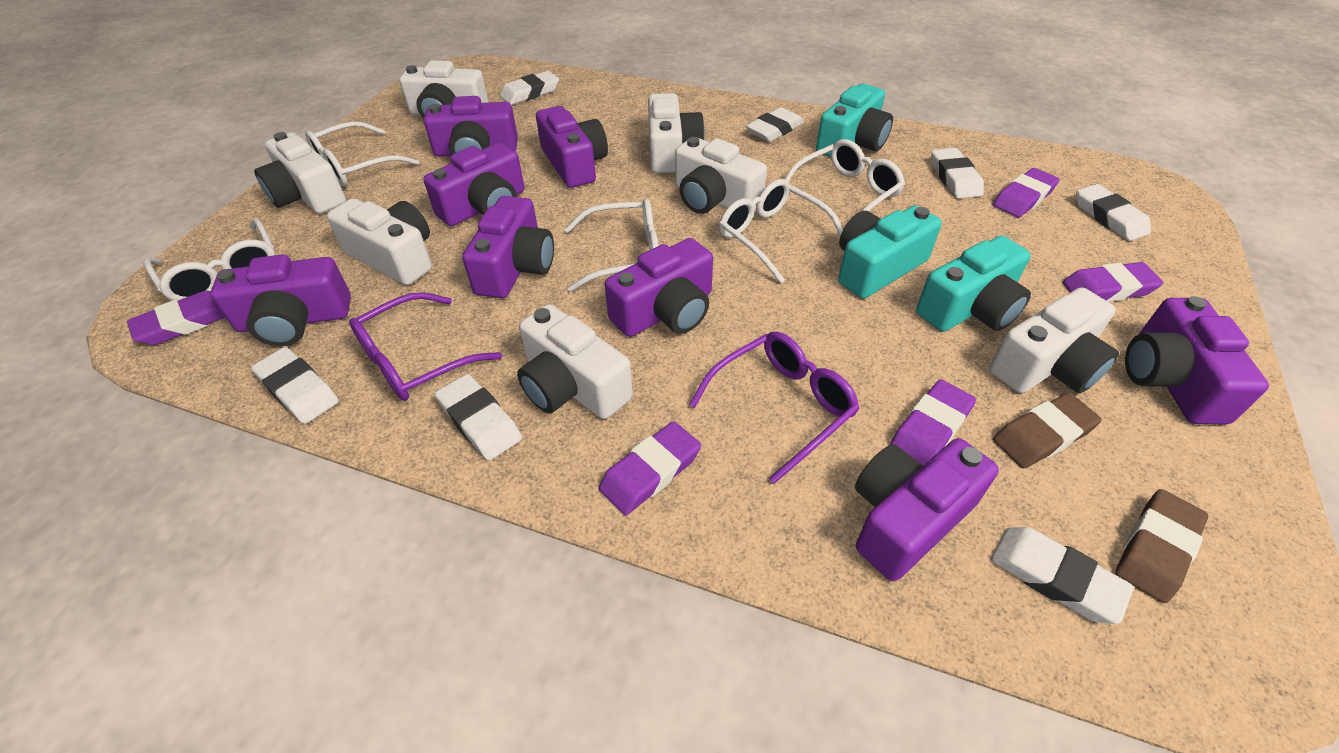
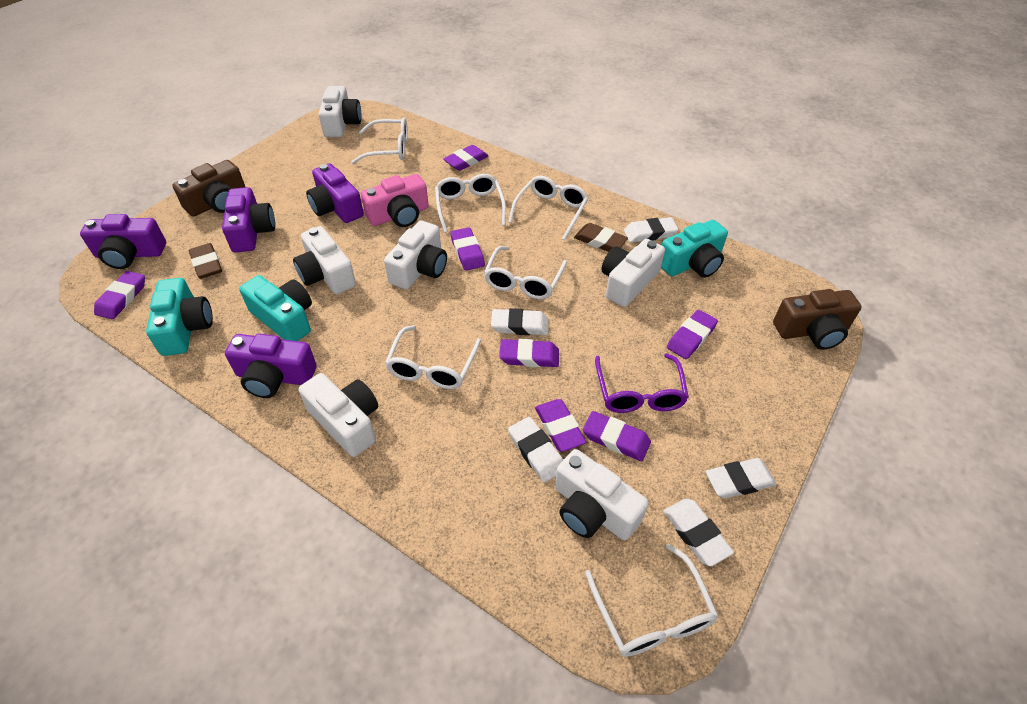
brown camera: none = 0 -> [172,160,245,217] [773,289,862,350] = 2
pink camera: none = 0 -> [361,174,429,227] = 1
purple camera: [210,254,351,346] [423,143,524,226] [424,96,518,157] [462,196,554,298] [536,106,608,188] [605,238,713,337] [855,438,999,581] [1125,296,1269,424] = 8 -> [80,214,166,269] [222,187,275,253] [225,334,317,398] [306,163,364,223] = 4
purple eraser: [127,291,225,345] [599,421,701,515] [890,380,976,465] [993,168,1060,217] [1063,262,1163,302] = 5 -> [94,271,145,319] [443,145,489,171] [450,227,485,271] [499,339,559,367] [535,399,586,452] [583,411,651,461] [667,310,718,359] = 7
purple glasses: [349,292,502,401] [689,332,860,484] = 2 -> [595,353,689,413] = 1
white camera: [254,132,346,214] [327,198,432,285] [399,60,489,119] [517,304,633,419] [648,93,705,173] [675,137,767,214] [989,287,1119,393] = 7 -> [293,226,356,294] [299,373,378,457] [319,86,361,137] [384,221,447,289] [555,449,649,540] [602,239,665,307] = 6
white eraser: [251,347,339,424] [435,374,522,461] [500,71,559,105] [746,107,804,142] [931,148,984,199] [991,527,1134,624] [1076,184,1151,241] = 7 -> [491,308,548,335] [508,417,563,483] [624,217,679,243] [664,499,734,566] [706,458,776,499] = 5
white glasses: [144,218,276,300] [305,121,419,186] [564,198,659,292] [719,179,843,284] [785,139,905,229] = 5 -> [352,118,408,164] [385,325,481,389] [435,174,506,233] [484,246,567,300] [509,176,588,241] [585,544,718,657] = 6

